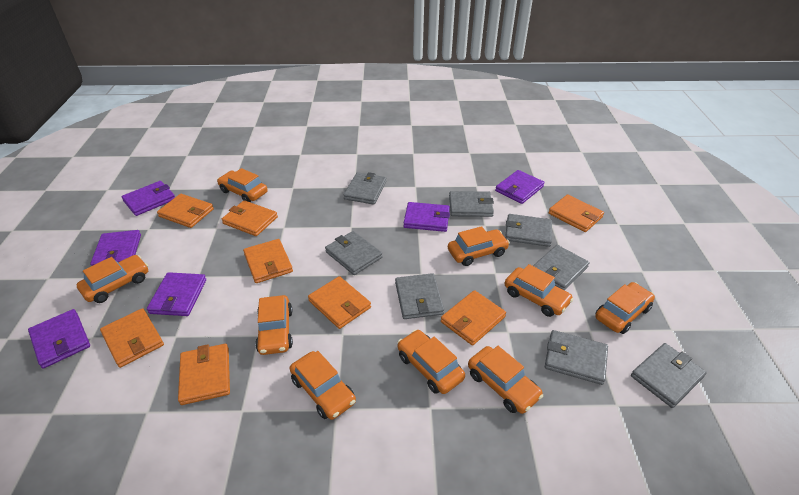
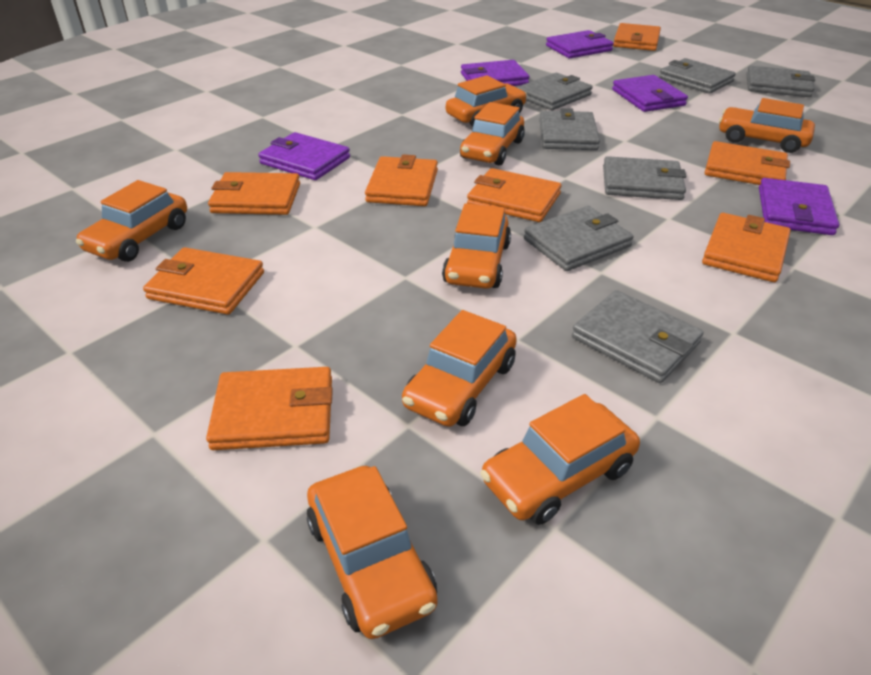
grey wallet: [325,231,382,275] [344,172,386,205] [395,273,444,319] [449,191,494,217] [505,214,552,247] [533,245,590,291] [545,330,608,385] [631,343,707,408] = 8 -> [517,73,593,110] [524,206,634,271] [539,108,600,150] [572,290,703,383] [603,156,686,200] [659,58,736,94] [746,66,815,97] = 7
orange car: [76,255,148,303] [217,168,268,202] [255,295,293,355] [290,351,356,420] [398,330,465,394] [448,226,510,266] [468,346,543,414] [505,264,573,317] [595,282,655,334] = 9 -> [76,180,187,262] [307,466,437,639] [402,310,517,427] [442,203,511,289] [446,75,527,127] [460,102,525,166] [480,394,640,525] [719,98,815,153] = 8
purple wallet: [28,309,90,369] [90,230,141,266] [121,181,175,216] [147,272,206,316] [403,202,450,232] [495,170,544,204] = 6 -> [258,132,350,180] [461,60,530,86] [546,30,614,59] [612,75,688,112] [759,178,839,235] = 5

